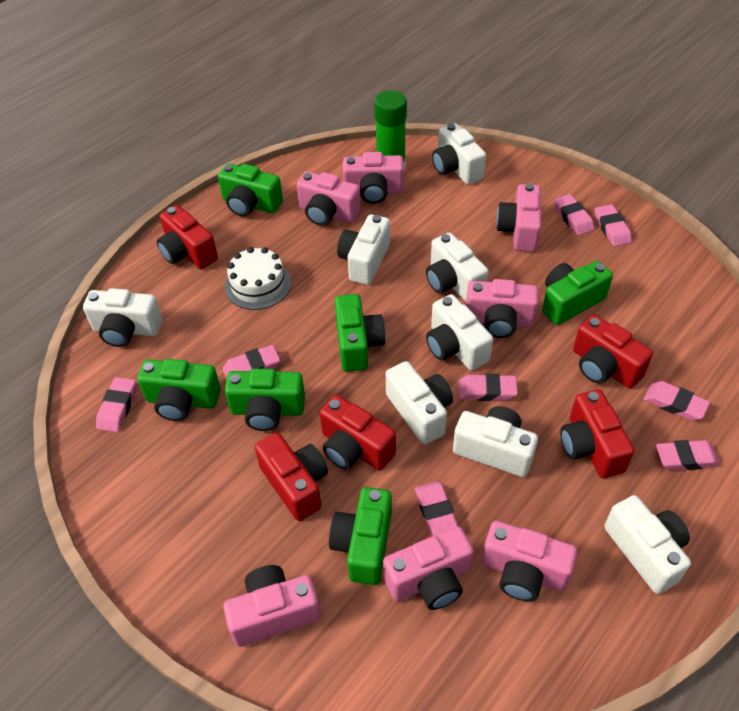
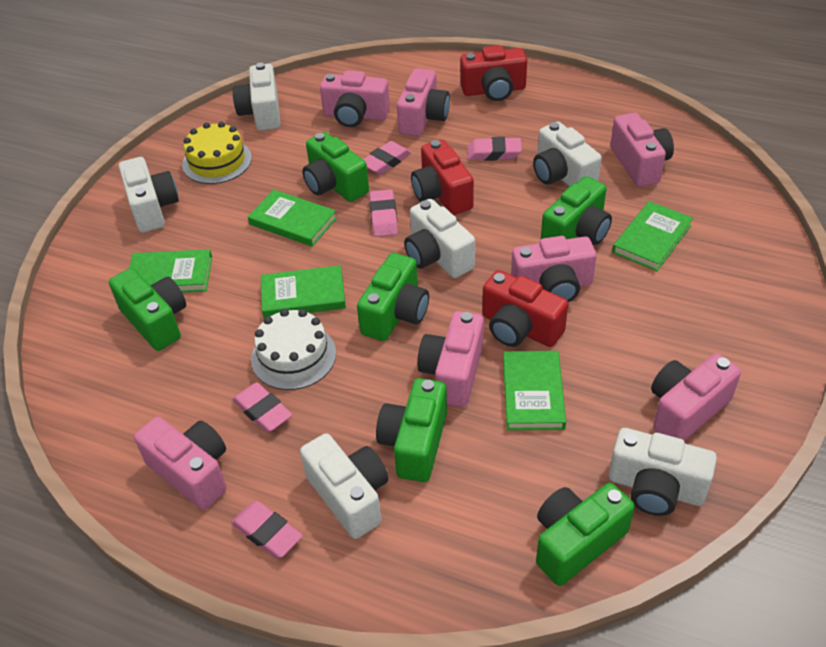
green book: none = 0 -> [129,249,212,293] [248,190,337,247] [261,265,346,318] [503,351,566,430] [612,201,693,271] = 5
green glue stick: [374,90,407,170] = 1 -> none = 0
pink eraser: [96,377,136,432] [223,345,280,379] [414,481,459,536] [458,374,518,401] [554,194,594,236] [595,204,632,247] [644,381,710,421] [656,440,720,470] = 8 -> [231,501,303,558] [232,382,292,432] [363,141,411,175] [369,189,398,237] [467,137,522,161] = 5
red camera: [157,205,218,269] [255,433,328,521] [320,395,396,470] [560,390,634,478] [573,315,653,388] = 5 -> [411,140,474,215] [460,45,527,101] [482,270,568,347] = 3
white camera: [83,288,163,347] [337,214,390,285] [386,361,453,445] [426,232,489,302] [426,294,493,371] [432,123,486,184] [453,406,538,477] [604,495,691,594] = 8 -> [119,157,179,233] [233,63,280,131] [300,433,388,539] [404,199,475,278] [533,122,602,187] [609,428,717,516] = 6
yellow cake: none = 0 -> [182,122,252,184] = 1

